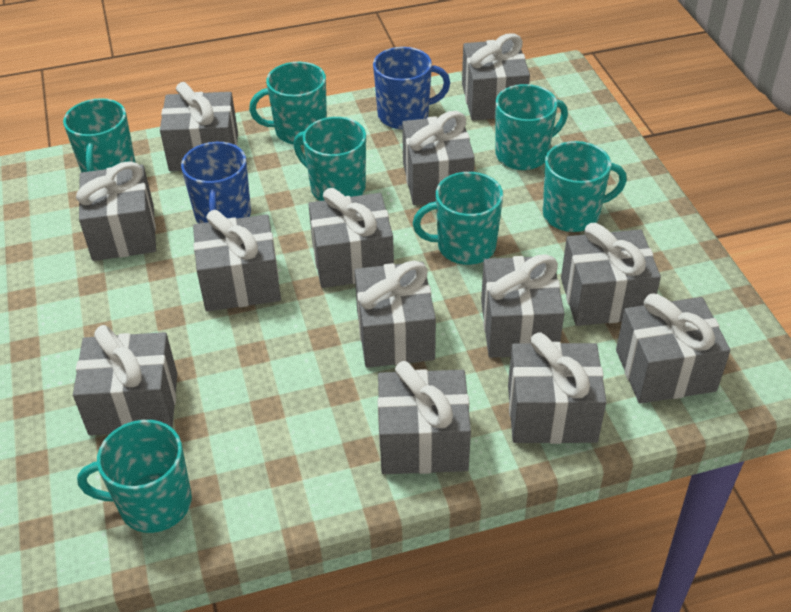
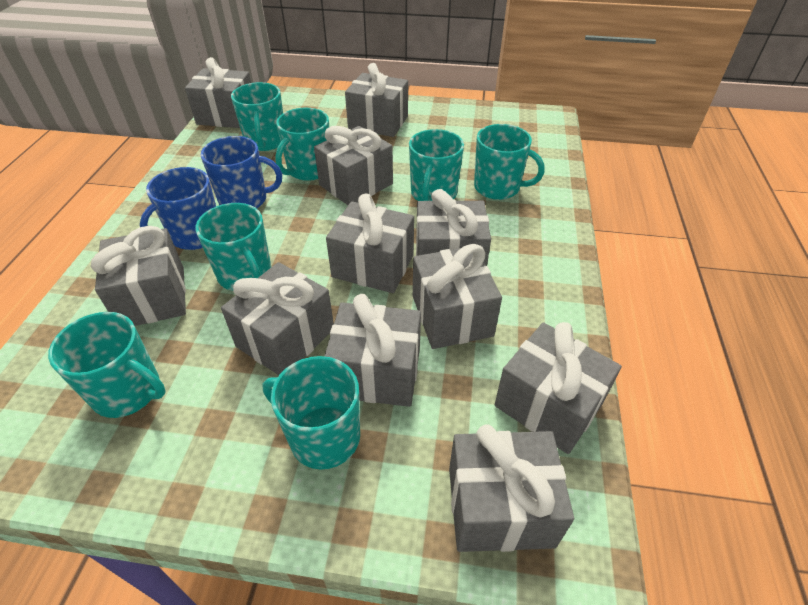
grey gift: [73,325,177,435] [76,161,156,261] [160,82,238,171] [193,210,281,312] [308,188,394,288] [355,261,436,368] [378,361,471,474] [402,111,475,205] [462,33,530,120] [481,254,564,358] [508,333,607,444] [561,223,661,326] [616,293,730,404] = 13 -> [91,226,186,326] [185,57,251,128] [221,262,334,375] [314,126,393,205] [324,294,421,407] [326,193,414,293] [345,63,408,137] [413,244,502,349] [416,189,491,266] [449,425,574,552] [495,322,622,454] = 11

